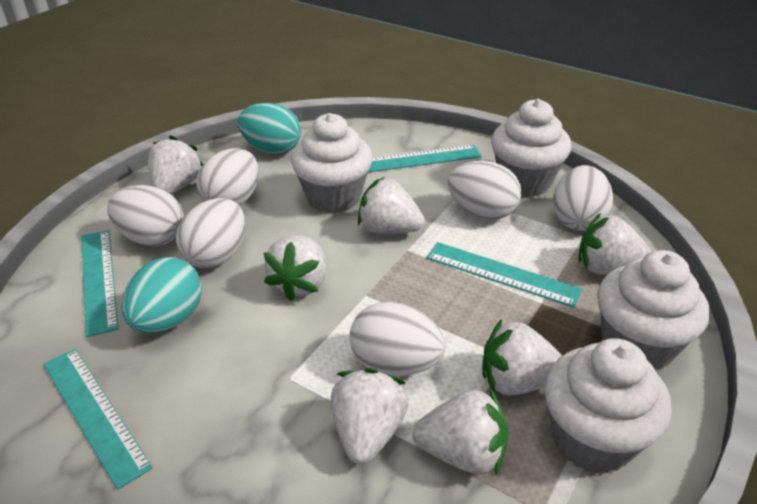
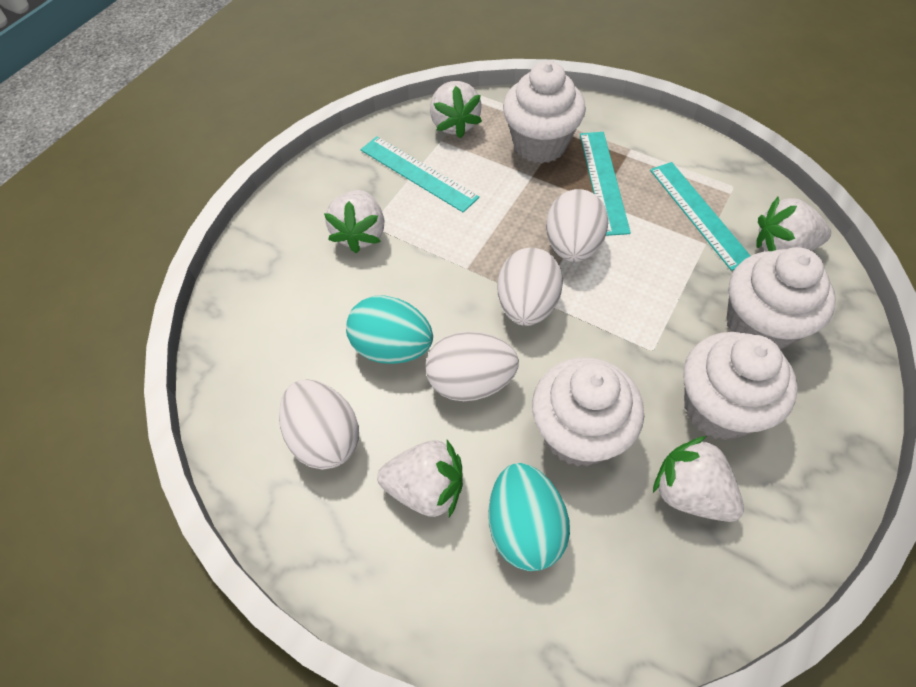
turquoise ruler: [43,349,153,490] [81,230,118,337] [368,145,482,172] [426,242,582,308] = 4 -> [361,136,479,213] [580,132,631,236] [650,162,751,271] = 3
white egg: [107,185,184,246] [176,198,245,268] [196,148,259,206] [350,302,445,376] [448,161,521,220] [553,165,613,231] = 6 -> [279,379,359,470] [426,331,519,401] [497,248,563,326] [546,189,608,262] = 4
white strawberry: [148,135,203,194] [263,236,327,301] [331,368,408,464] [358,177,425,234] [412,389,508,476] [482,319,562,396] [578,213,652,275] = 7 -> [324,190,384,253] [377,440,463,517] [430,81,482,139] [653,436,744,522] [756,197,831,252] = 5

